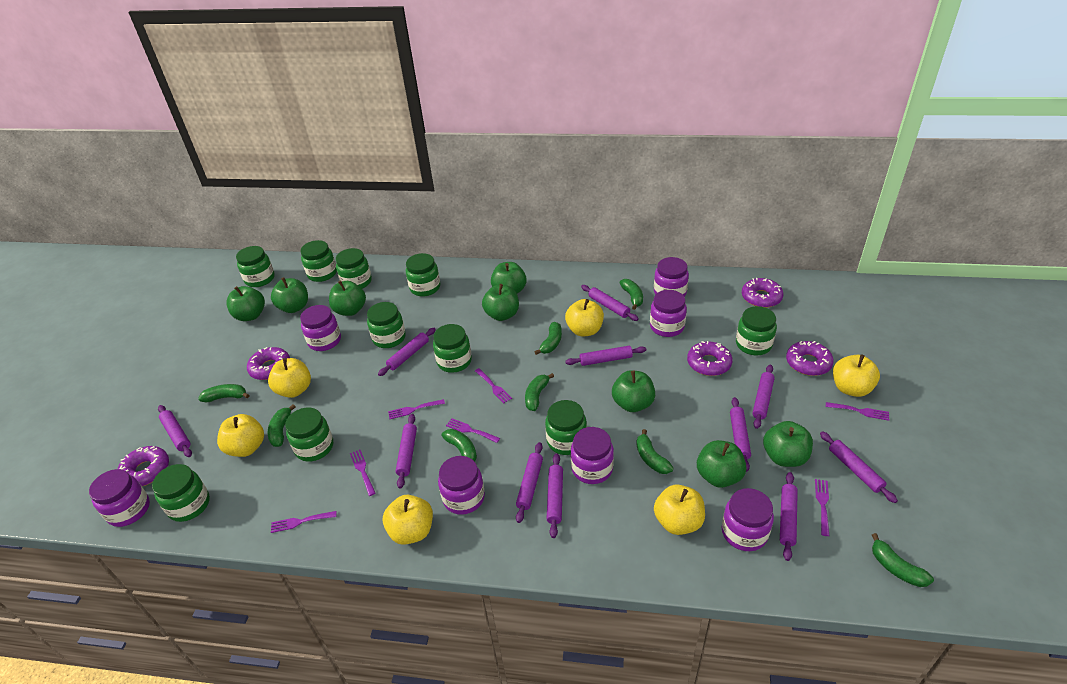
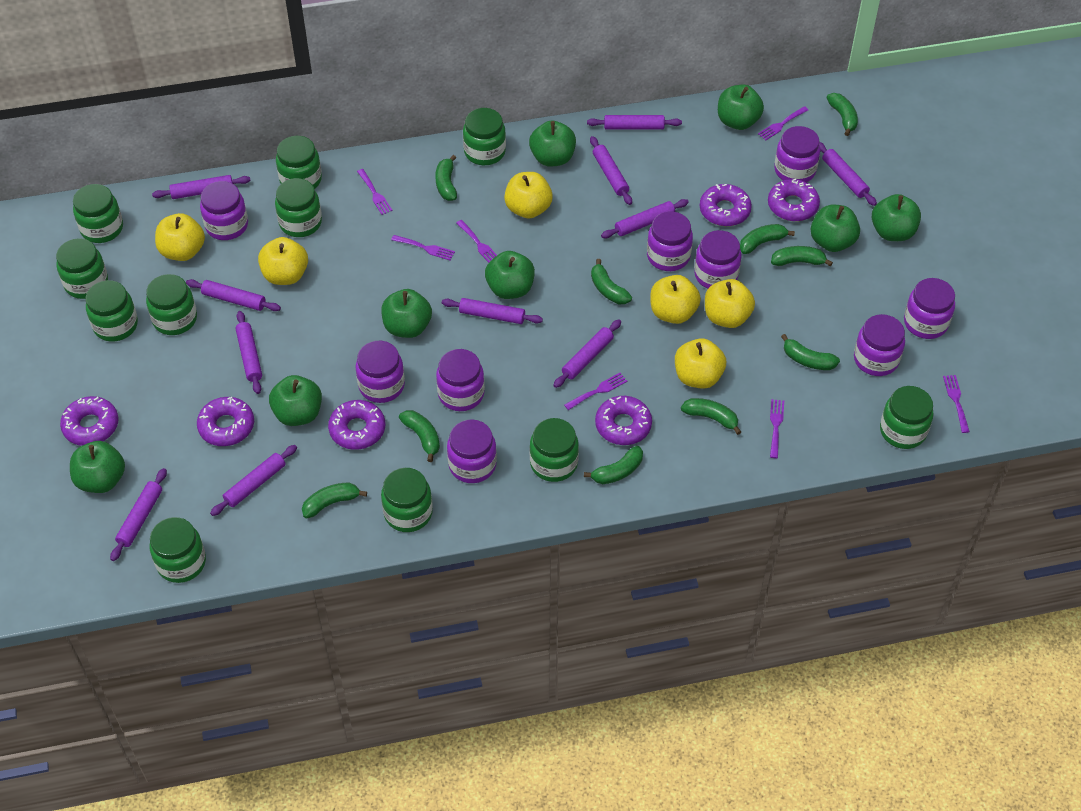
green banana: [198,384,250,402] [268,404,296,447] [442,429,477,462] [525,373,554,411] [535,322,562,355] [620,279,643,310] [636,429,673,474] [872,533,934,587] = 8 -> [302,483,367,518] [399,410,440,462] [435,155,457,201] [584,446,643,484] [591,259,632,304] [681,398,741,435] [740,224,795,254] [771,246,833,267] [781,334,840,370] [826,93,858,136] = 10
green jar: [152,464,210,522] [236,246,275,287] [285,408,333,462] [301,240,337,282] [336,248,372,289] [367,302,406,348] [406,253,440,296] [433,324,472,373] [545,400,587,455] [736,306,777,355] = 10 -> [56,238,108,299] [73,184,123,243] [86,280,138,341] [146,274,197,335] [150,517,206,583] [275,178,322,237] [276,136,322,189] [381,468,433,532] [463,108,506,165] [530,418,579,482] [880,386,934,449] = 11
purple donut: [118,446,169,486] [247,347,290,380] [687,341,733,376] [742,278,784,308] [786,341,834,376] = 5 -> [60,396,118,446] [197,397,254,446] [328,400,385,450] [595,396,652,445] [700,184,752,226] [768,179,820,221] = 6
purple jar: [89,469,150,527] [300,305,341,351] [438,456,485,515] [571,427,614,484] [650,290,687,337] [654,257,689,297] [722,488,774,551] = 7 -> [200,181,248,240] [356,341,405,403] [436,349,485,411] [447,420,497,483] [647,212,693,271] [694,230,742,289] [774,126,820,182] [854,314,905,376] [904,278,955,339] = 9

